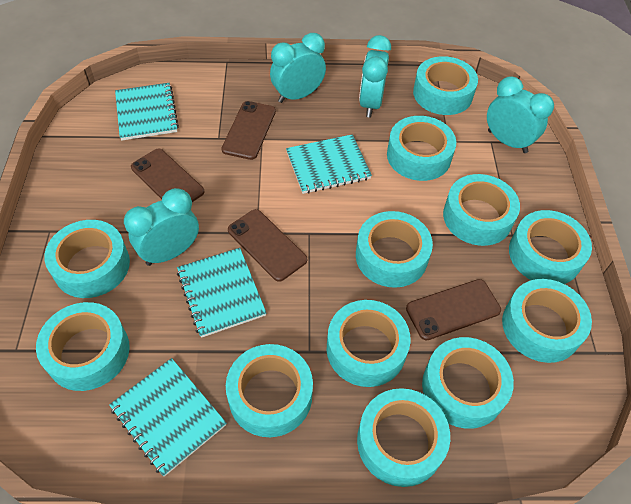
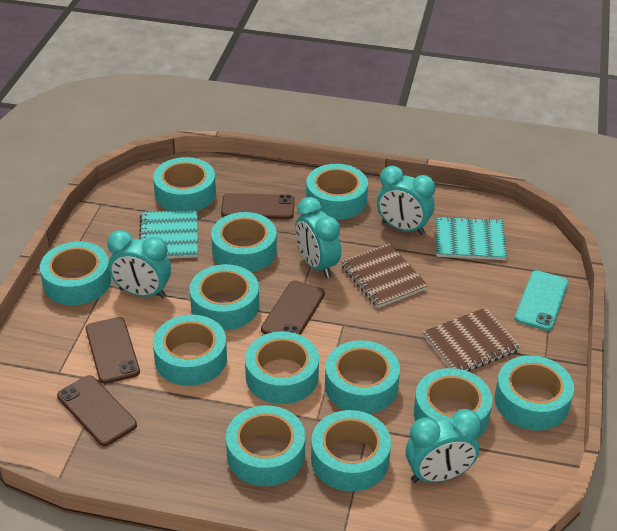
brown notebook: none = 0 -> [341,243,428,308] [423,308,521,372] = 2
turquoise notebook: [109,358,226,477] [115,83,179,141] [177,248,266,338] [286,134,372,194] = 4 -> [139,209,198,259] [435,216,507,260] = 2
turquoise phone: none = 0 -> [515,270,568,331] = 1

